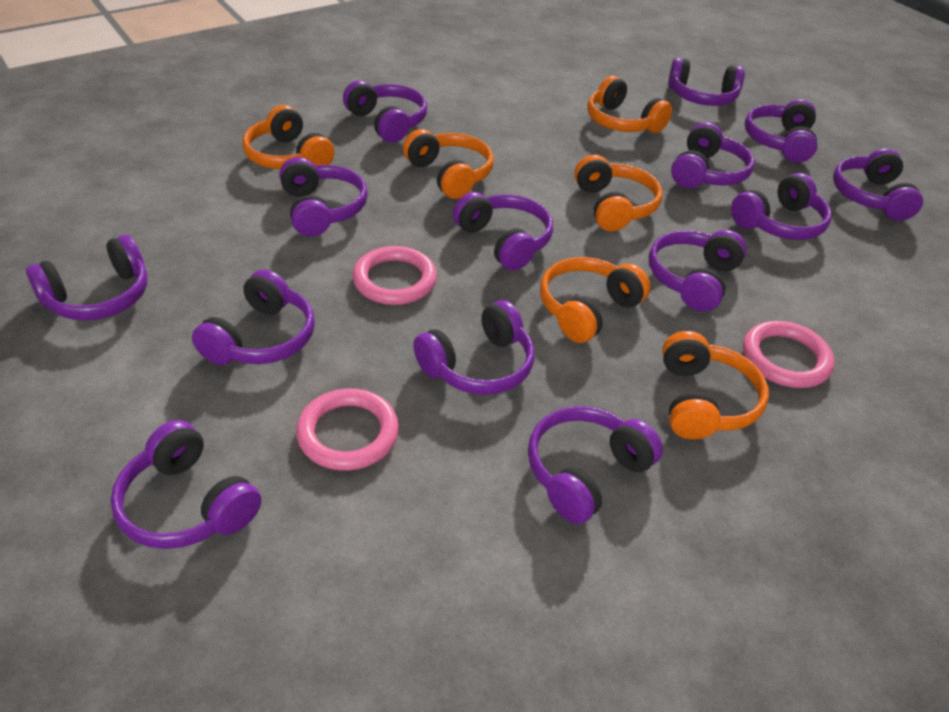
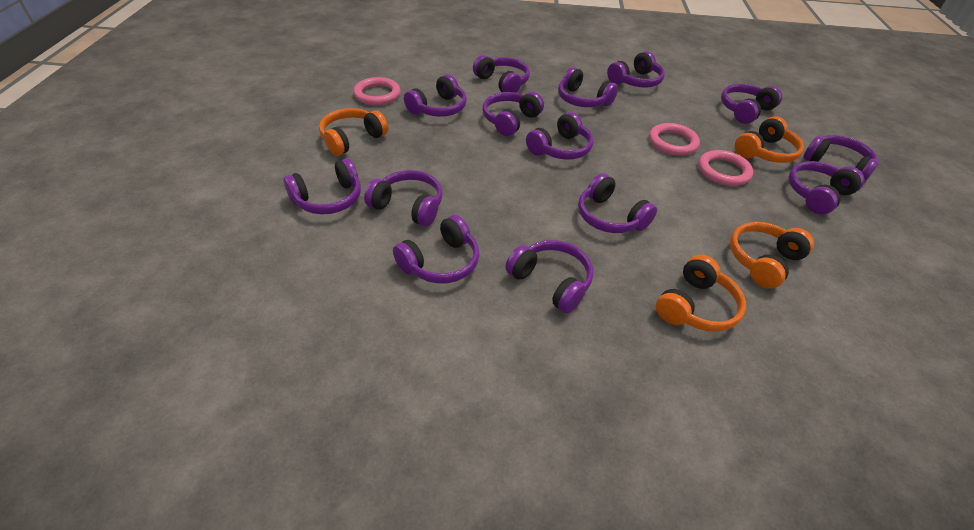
orange headphones: [242,105,334,169] [403,129,494,199] [540,257,650,343] [574,155,662,231] [587,76,672,133] [662,331,769,439] = 6 -> [319,108,388,156] [656,255,746,332] [730,222,814,289] [735,116,804,163] = 4

